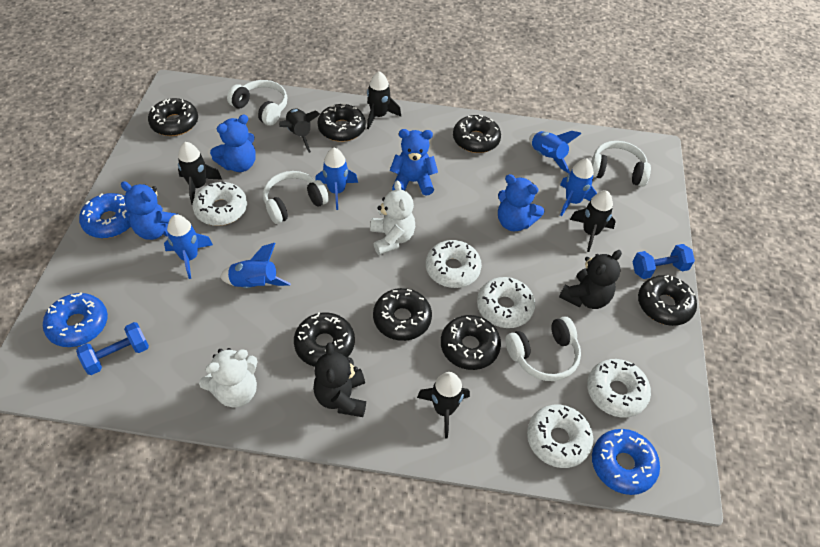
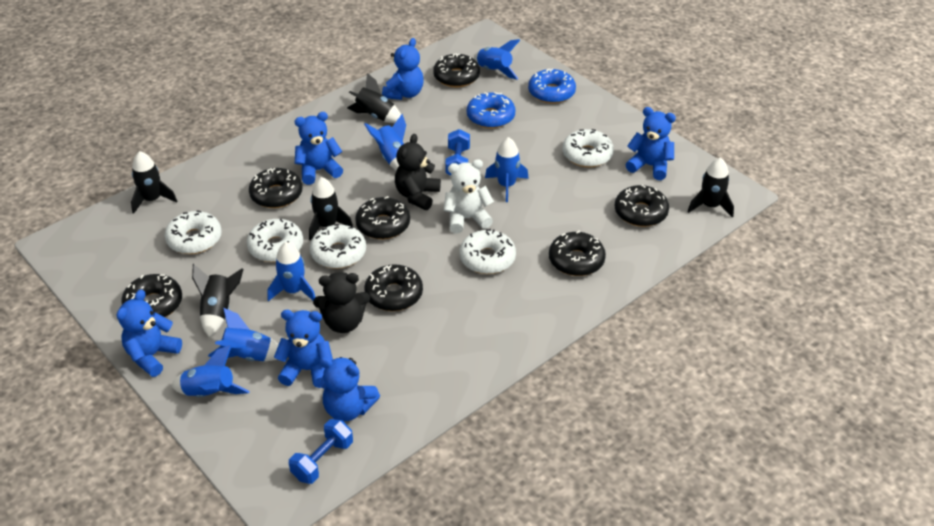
blue donut: [43,292,108,347] [79,193,131,238] [592,429,660,495] = 3 -> [467,92,515,128] [528,69,576,104] = 2
blue rocket: [164,215,213,279] [220,243,291,288] [315,148,358,210] [529,131,582,173] [560,159,597,216] = 5 -> [171,345,250,397] [208,308,279,361] [267,242,315,301] [364,114,406,171] [474,39,520,80] [485,137,529,202] = 6
blue teddy bear: [121,181,179,240] [210,115,256,172] [390,129,438,196] [498,174,544,231] = 4 -> [117,290,182,377] [274,310,333,388] [295,112,343,185] [319,357,380,421] [382,38,424,100] [625,107,676,180] = 6
white headphones: [227,80,287,126] [263,171,329,224] [505,316,581,381] [591,141,651,187] = 4 -> none = 0
white teddy bear: [199,348,258,408] [370,180,415,255] = 2 -> [444,159,494,233] = 1

